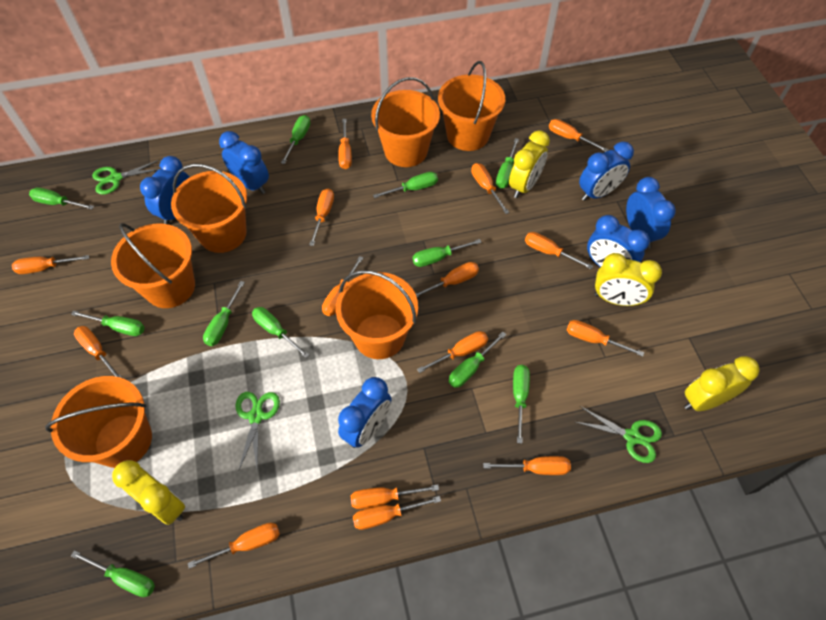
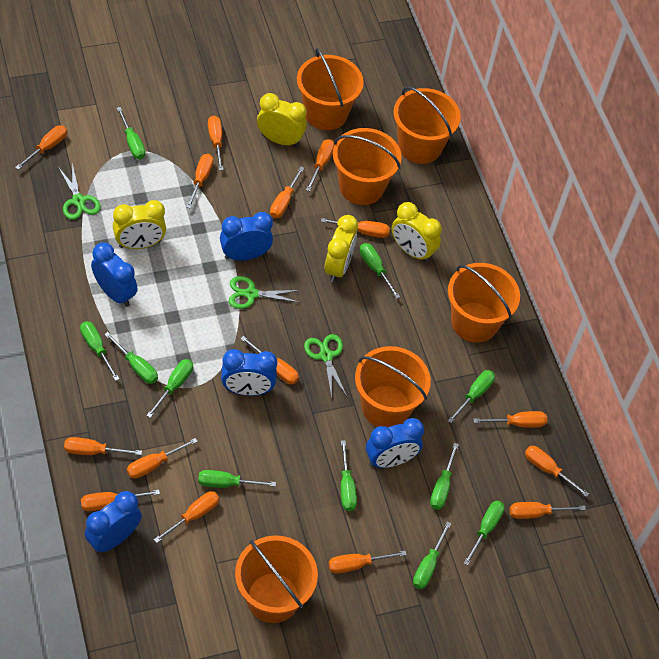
blue clock: [140,156,189,224] [219,131,269,194] [338,377,391,448] [579,141,634,201] [587,215,650,267] [626,177,676,248] = 6 -> [85,491,142,553] [91,243,138,307] [220,212,273,261] [221,349,277,396] [366,418,424,468] = 5

